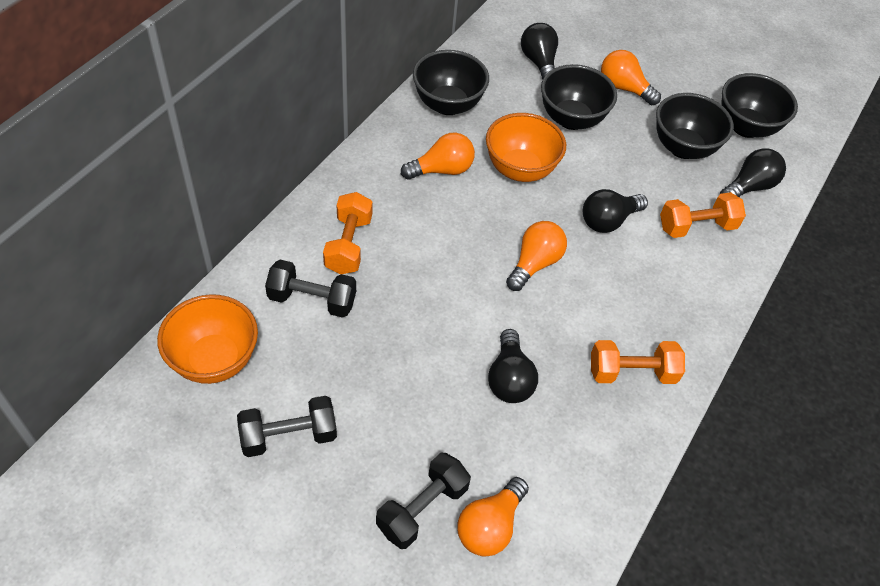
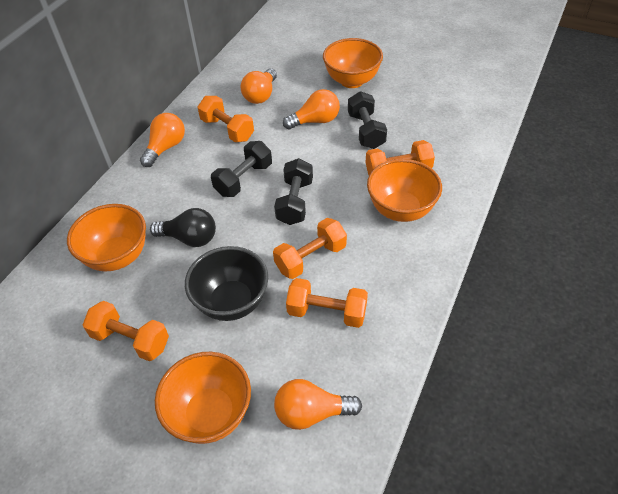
black bowl: [413,50,489,115] [541,64,617,130] [656,93,734,159] [721,73,798,138] = 4 -> [185,246,268,321] = 1
black light bulb: [488,329,538,403] [521,23,558,79] [583,189,648,233] [720,148,786,197] = 4 -> [150,208,216,247] = 1
orange bowl: [157,294,258,384] [486,113,566,182] = 2 -> [67,204,146,272] [155,352,251,444] [323,38,383,88] [367,159,442,222] = 4
orange dumbbell: [323,192,373,274] [591,340,685,384] [660,192,746,238] = 3 -> [83,301,169,361] [197,96,254,142] [273,218,347,279] [286,278,368,328] [366,140,435,175] = 5

